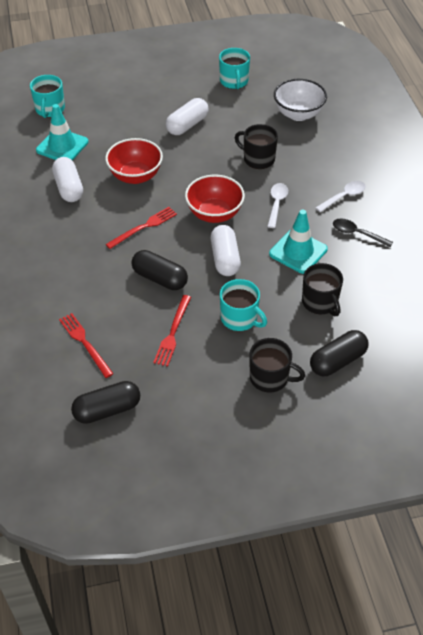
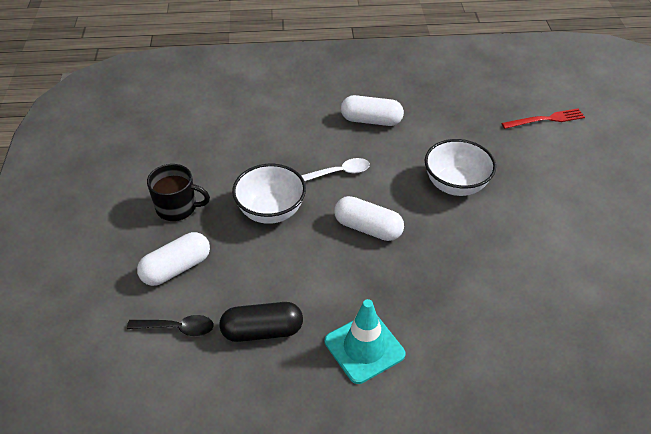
black capsule: [71,381,140,424] [131,250,188,290] [310,330,369,376] = 3 -> [219,302,303,342] = 1
black mug: [235,124,278,169] [250,338,305,392] [302,263,343,316] = 3 -> [147,164,210,221] = 1
red bowl: [105,138,163,184] [185,175,245,223] = 2 -> none = 0
red fork: [59,313,114,378] [106,207,177,249] [153,295,191,367] = 3 -> [501,108,585,129] = 1
turquoise mug: [30,75,65,118] [219,48,250,89] [220,279,267,331] = 3 -> none = 0
turquoise traffic cone: [36,104,88,161] [269,210,328,274] = 2 -> [325,299,405,384] = 1
white bowl: [274,79,327,121] = 1 -> [232,164,306,224] [425,139,496,196] = 2
white spoon: [267,183,288,228] [316,181,366,212] = 2 -> [301,158,370,181] = 1

